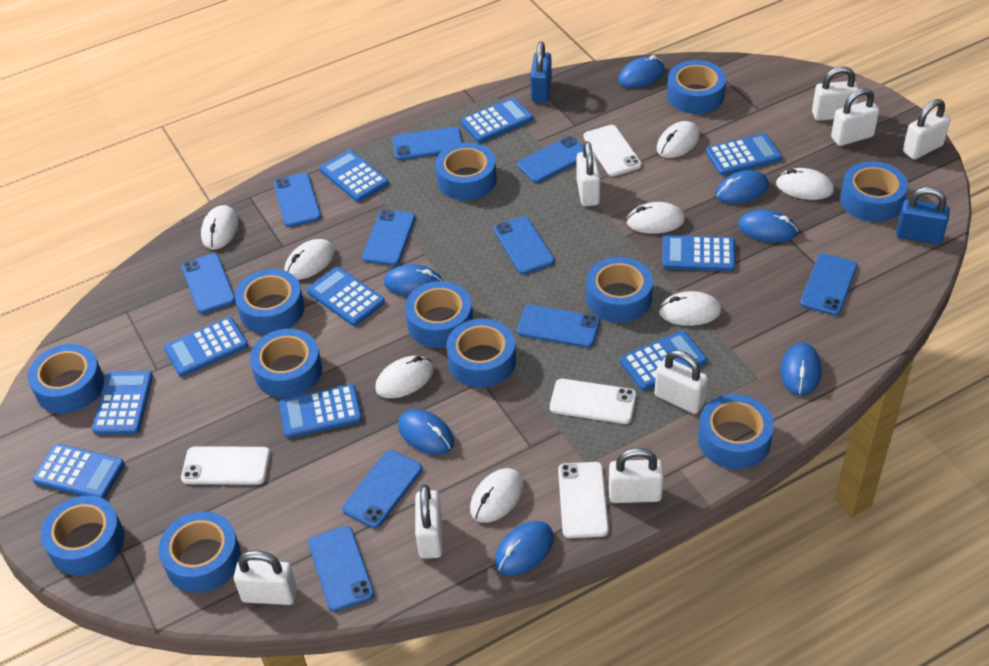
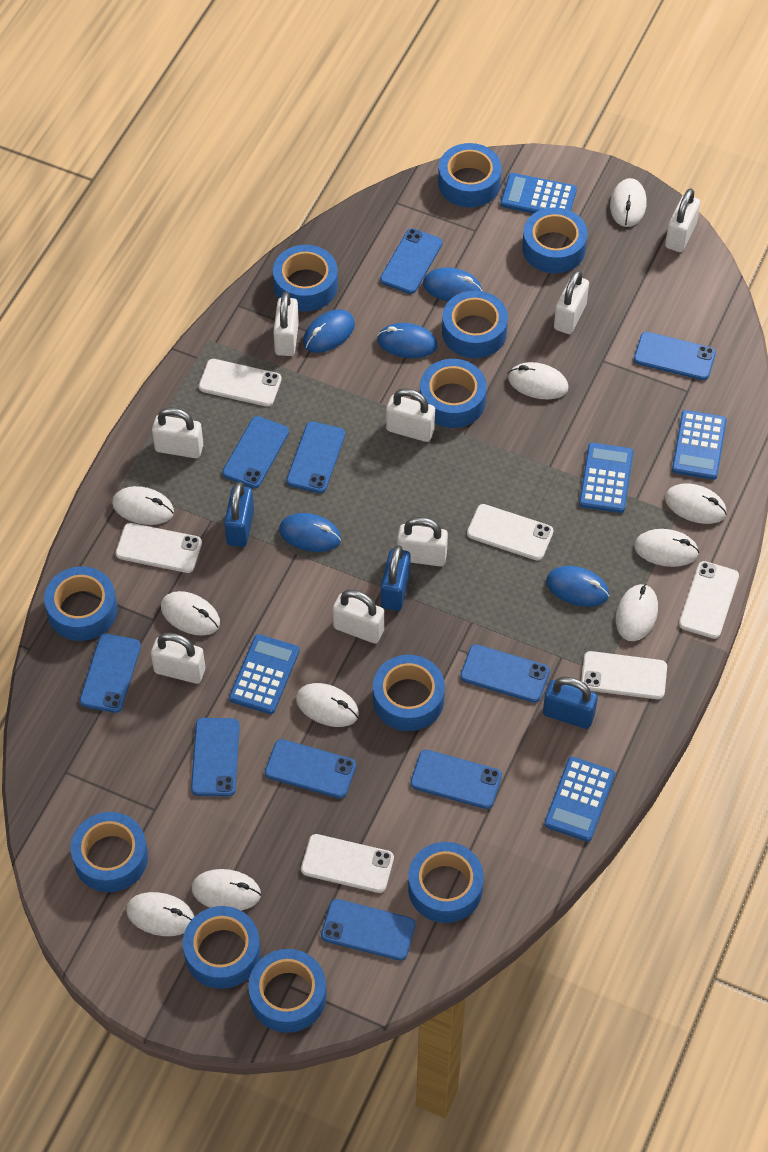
blue calculator: [32,444,125,499] [92,371,153,434] [164,317,248,377] [279,384,362,438] [307,267,385,326] [320,150,389,202] [461,97,533,143] [620,331,707,391] [662,235,735,271] [706,133,782,176] = 10 -> [229,634,299,714] [500,173,577,214] [544,757,615,842] [579,443,633,513] [672,410,727,480] = 5
blue mouse: [384,264,443,297] [398,409,454,455] [495,521,554,575] [618,55,665,88] [716,170,769,204] [738,209,798,242] [781,342,821,396] = 7 -> [279,513,341,552] [303,309,355,353] [377,323,438,358] [423,268,482,302] [546,566,609,607] = 5
blue padlock: [530,41,552,103] [896,187,950,245] = 2 -> [224,482,254,547] [381,545,411,611] [543,677,598,729] = 3
blue tape: [28,344,104,414] [41,495,125,576] [158,511,241,593] [235,269,305,334] [250,329,322,398] [405,281,473,348] [435,143,497,201] [446,319,516,388] [586,257,653,323] [667,60,726,114] [698,394,774,469] [840,161,908,222] = 12 -> [44,566,117,641] [71,812,148,892] [183,906,261,989] [248,949,326,1033] [273,245,338,311] [373,655,445,731] [408,842,484,923] [420,359,487,428] [438,143,502,208] [442,290,508,358] [522,207,588,273] = 11
white mouse: [201,205,238,250] [284,239,335,280] [375,356,434,398] [470,468,524,523] [626,202,685,234] [657,121,700,158] [659,291,721,326] [776,168,834,200] = 8 -> [112,486,174,525] [126,892,194,936] [161,591,220,636] [192,869,261,911] [296,683,359,727] [508,362,568,399] [610,178,647,227] [616,584,658,641] [634,529,699,567] [665,483,727,524] = 10
white phone: [181,446,270,485] [550,379,636,424] [558,462,609,538] [584,125,642,176] = 4 -> [115,523,202,573] [199,359,282,407] [301,834,394,893] [467,504,554,561] [581,651,667,699] [679,561,739,639] = 6

